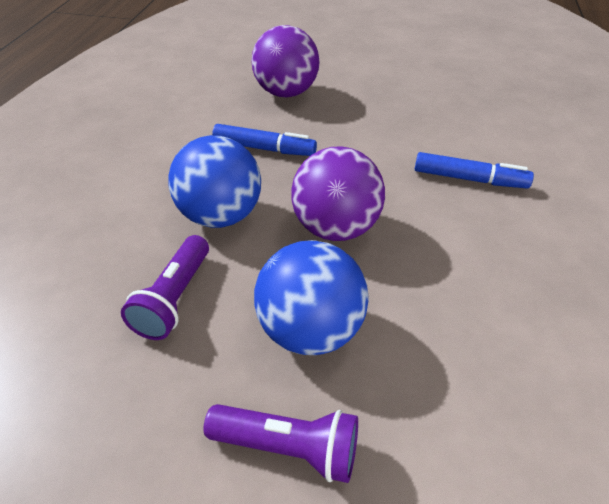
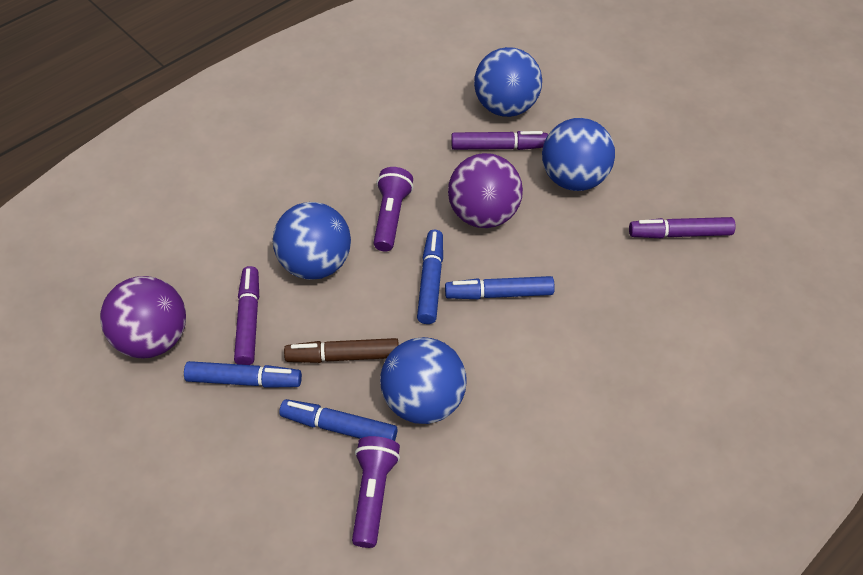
blue ball: [168,135,261,228] [254,240,369,355] = 2 -> [273,202,351,280] [380,337,467,424] [474,47,542,117] [542,118,615,191] = 4
blue marker: [212,124,317,156] [415,152,534,189] = 2 -> [184,361,302,388] [279,399,397,441] [417,230,443,324] [445,276,555,299] = 4
brown marker: none = 0 -> [284,338,399,363] = 1
purple marker: none = 0 -> [234,266,259,365] [452,131,548,150] [629,217,736,238] = 3

